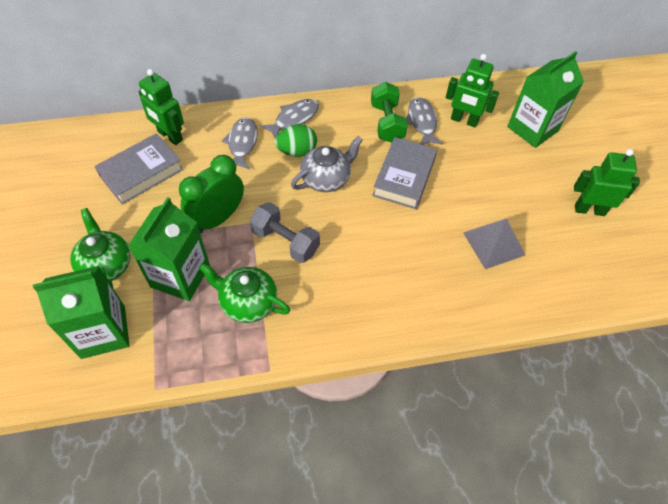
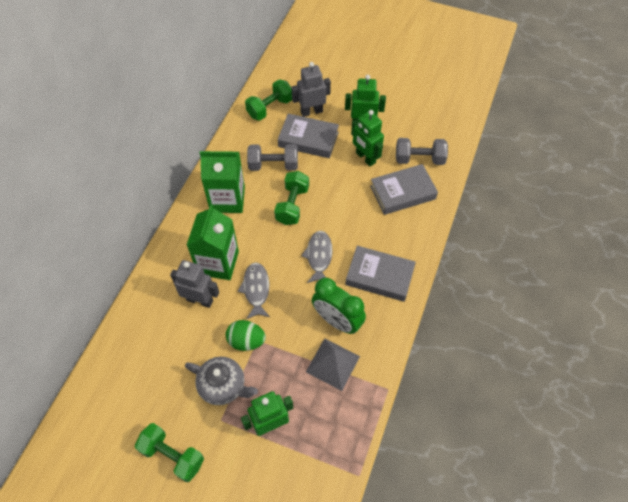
green carton: [33,266,130,359] [128,197,210,301] [507,51,584,148] = 3 -> [187,205,239,280] [200,151,245,213] = 2
green dumbbell: [371,82,408,143] = 1 -> [135,423,204,482] [245,80,292,121] [274,171,309,225] = 3
green teapot: [70,208,130,287] [199,263,290,323] = 2 -> none = 0
grey book: [94,133,183,204] [372,137,437,209] = 2 -> [278,114,339,158] [345,246,416,302] [370,164,438,215] = 3
grey dumbbell: [250,202,320,263] = 1 -> [247,144,298,171] [396,138,448,165] = 2
grey fish: [222,117,258,170] [260,99,319,138] [406,97,443,145] = 3 -> [238,262,270,319] [301,231,333,283] = 2
grey robot: none = 0 -> [170,260,219,308] [292,62,331,117] = 2

